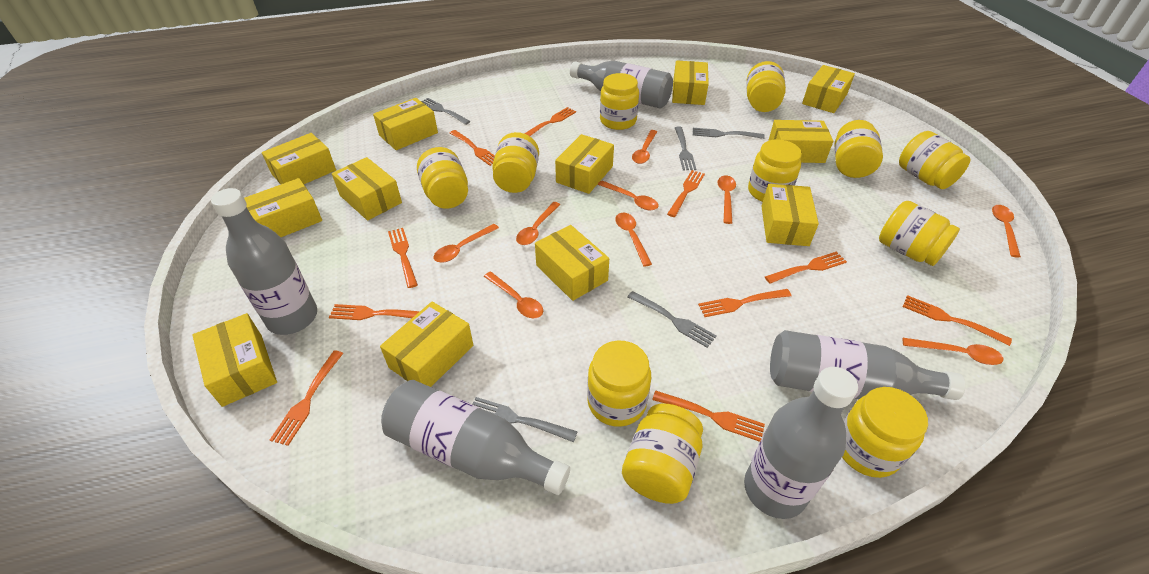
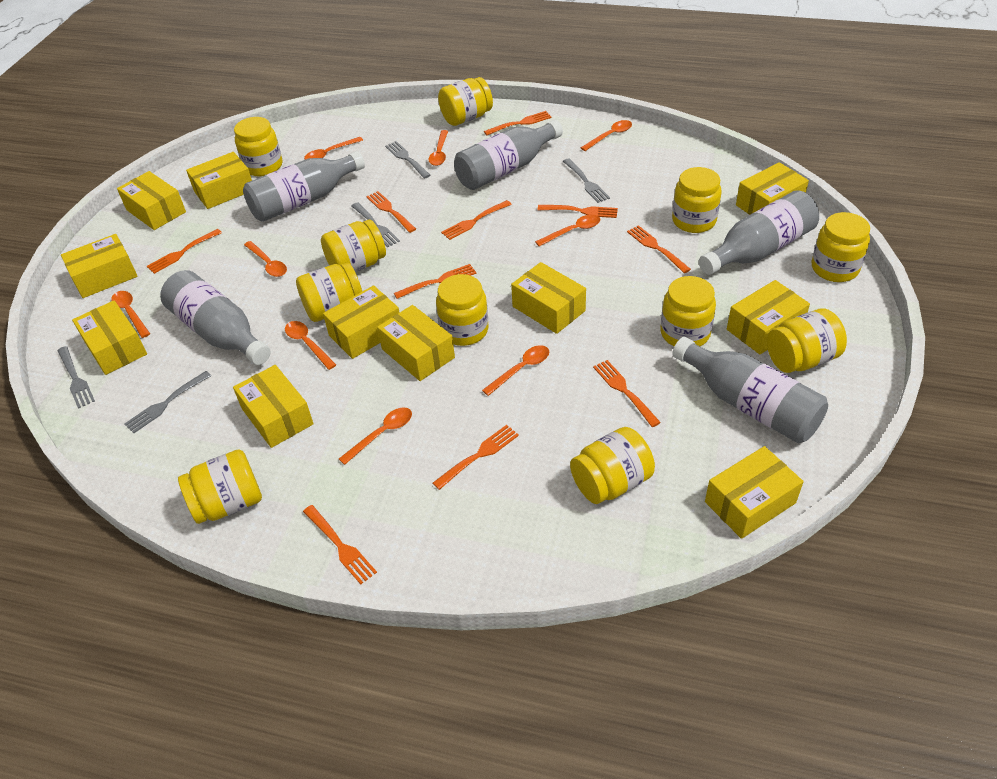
yellow box: [193,313,277,407] [244,178,322,237] [262,133,336,184] [332,157,402,220] [373,98,438,150] [380,301,473,387] [535,225,609,301] [555,134,614,194] [672,60,709,105] [761,184,819,246] [768,120,833,163] [802,65,855,113] = 12 -> [61,234,138,298] [72,300,147,375] [117,171,186,230] [186,152,252,209] [233,365,314,448] [323,285,400,359] [377,305,455,381] [511,262,586,334] [705,446,804,539] [727,280,810,355] [736,162,809,215] = 11

